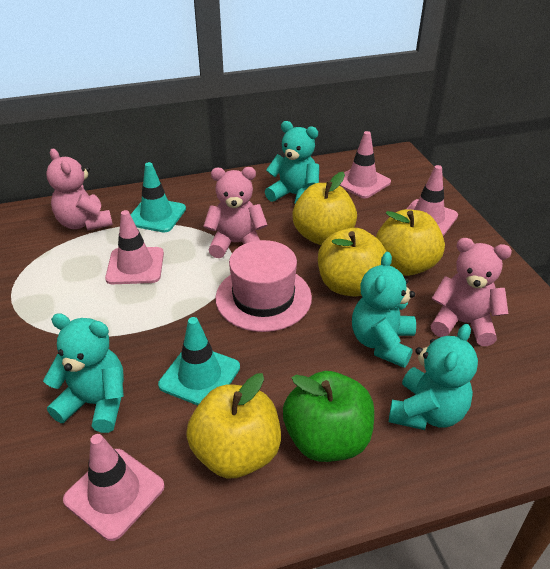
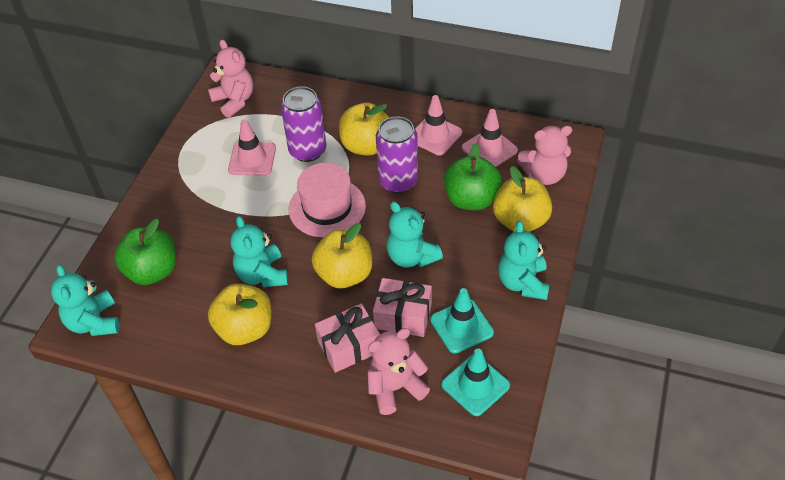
green apple: [283,371,374,462] = 1 -> [114,219,176,285] [444,143,501,210] = 2
pink gift: none = 0 -> [315,304,380,373] [373,278,432,337] = 2
pink traffic cone: [63,434,165,541] [105,210,164,284] [339,131,391,198] [407,165,458,236] = 4 -> [228,119,276,176] [415,95,462,155] [462,109,518,167] = 3
purple can: none = 0 -> [281,86,326,162] [376,116,418,193] = 2

